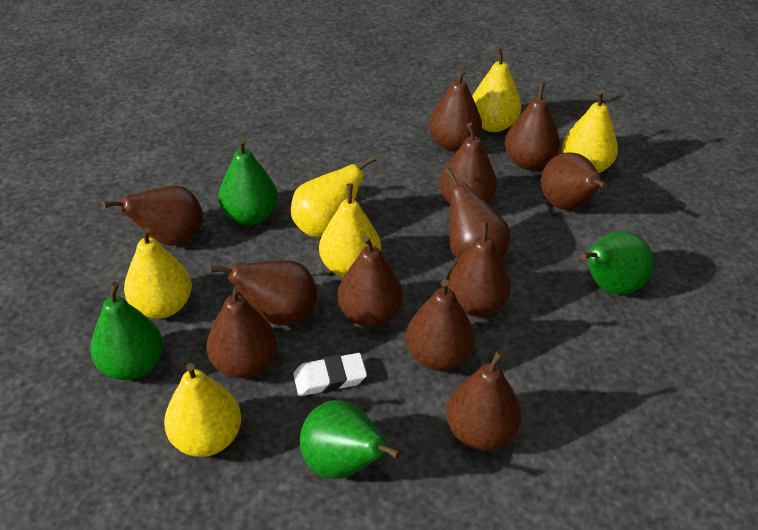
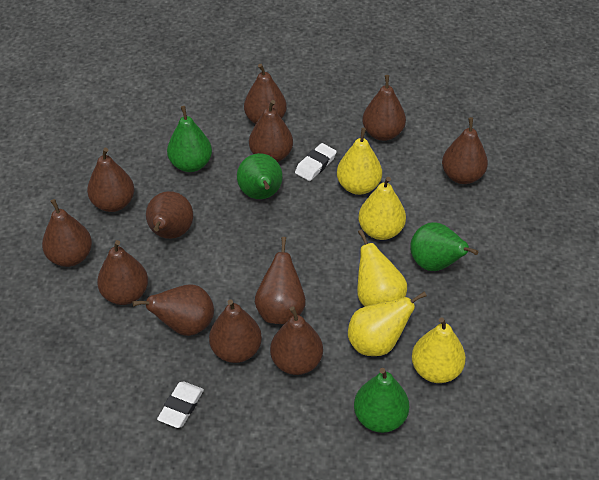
white eraser: [293,353,367,396] = 1 -> [157,381,204,428] [295,143,337,181] = 2
yellow pear: [124,227,192,319] [164,363,241,457] [291,156,376,237] [319,184,381,277] [472,47,521,132] [562,90,618,173] = 6 -> [337,128,382,195] [348,292,427,356] [357,229,407,306] [358,177,406,240] [412,317,466,383] = 5

